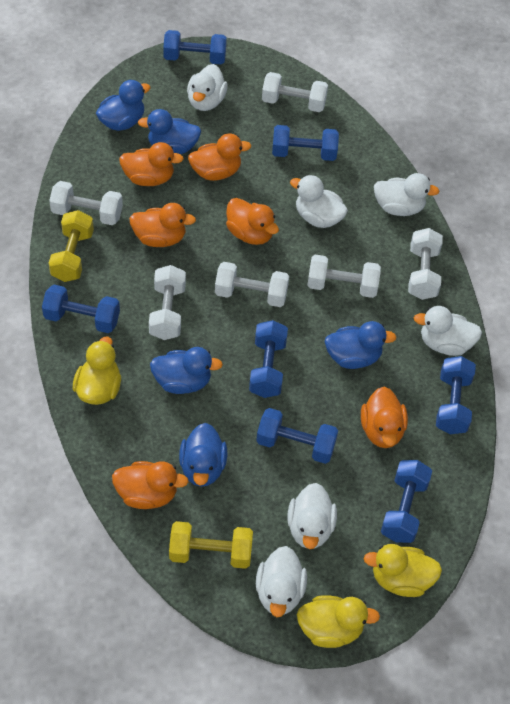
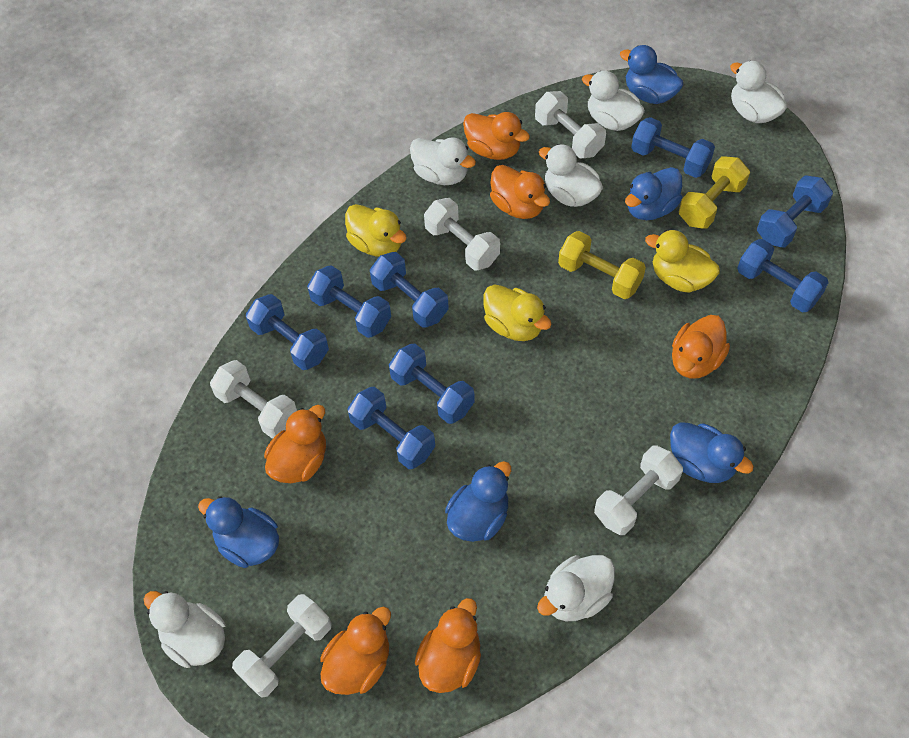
blue dumbbell: [42,285,120,333] [163,30,227,65] [249,320,288,398] [256,408,338,464] [272,125,339,161] [381,460,432,543] [436,356,476,434] = 7 -> [246,294,329,370] [307,265,391,338] [347,387,435,469] [370,252,449,328] [389,344,475,424] [631,117,715,178] [737,239,829,313] [757,175,833,248] = 8
white dumbbell: [49,181,123,225] [149,265,186,340] [215,262,289,307] [262,72,328,112] [307,255,381,298] [408,228,443,300] = 6 -> [210,360,297,439] [232,594,332,698] [424,198,500,271] [535,91,606,158] [594,446,683,535] = 5

